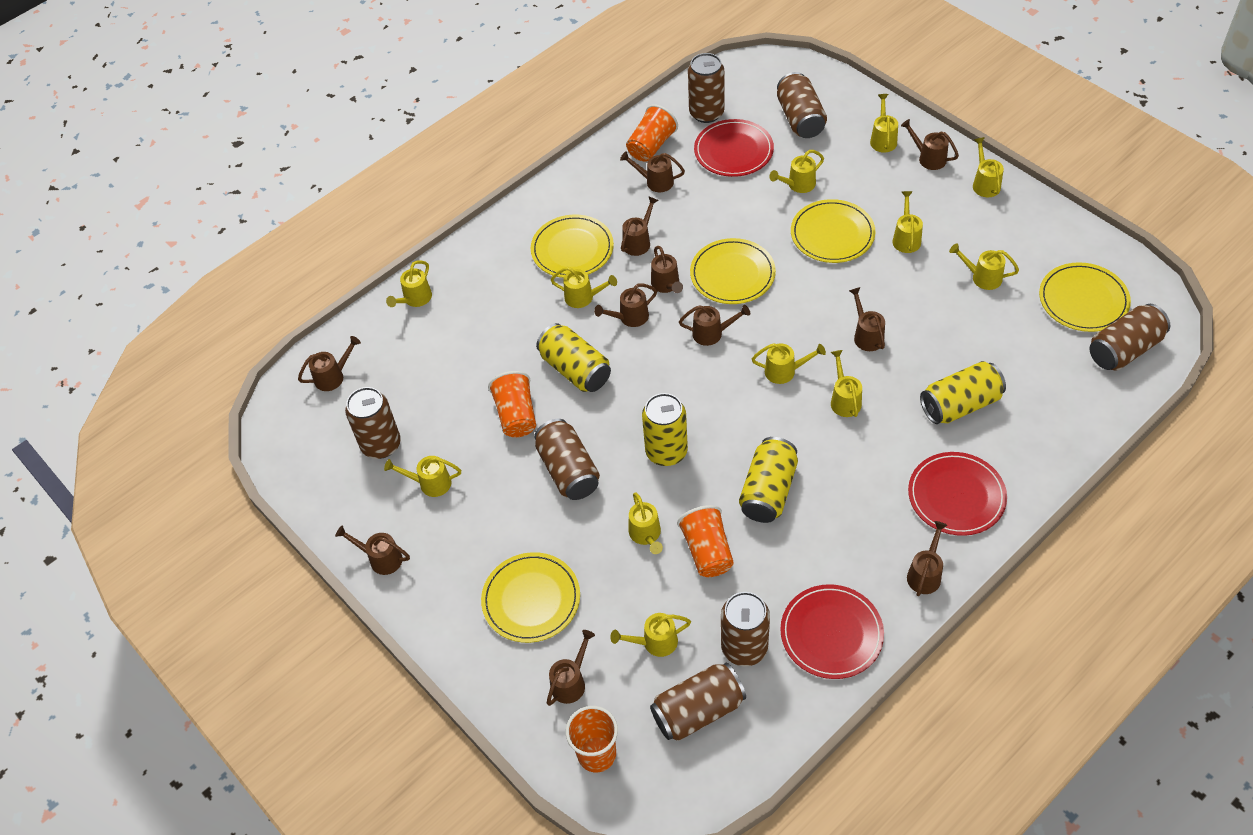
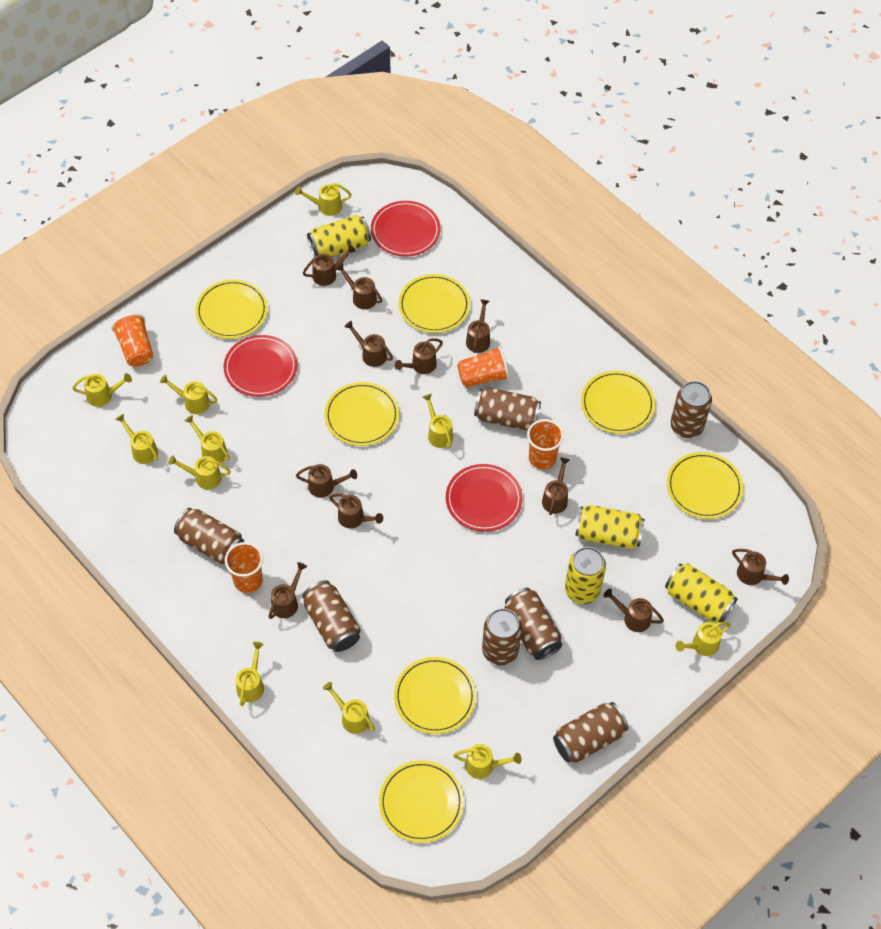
yellow plate: [481,552,580,643] [531,215,614,278] [690,238,776,304] [791,199,875,263] [1039,262,1131,332] = 5 -> [195,279,268,339] [324,382,399,446] [379,760,464,843] [394,657,476,734] [398,274,470,333] [581,371,655,434] [667,452,743,519] = 7
yellow watering can: [384,456,461,497] [386,260,432,307] [551,267,617,308] [610,613,691,657] [629,492,663,554] [752,343,826,384] [769,150,824,193] [831,350,862,417] [870,94,898,153] [893,191,923,253] [949,243,1019,290] [973,137,1004,197] = 12 -> [72,373,132,407] [115,414,159,464] [160,375,217,414] [168,455,231,490] [184,415,230,463] [236,642,264,706] [295,183,352,216] [323,682,375,734] [423,394,453,448] [453,744,522,779] [675,622,731,656] = 11

